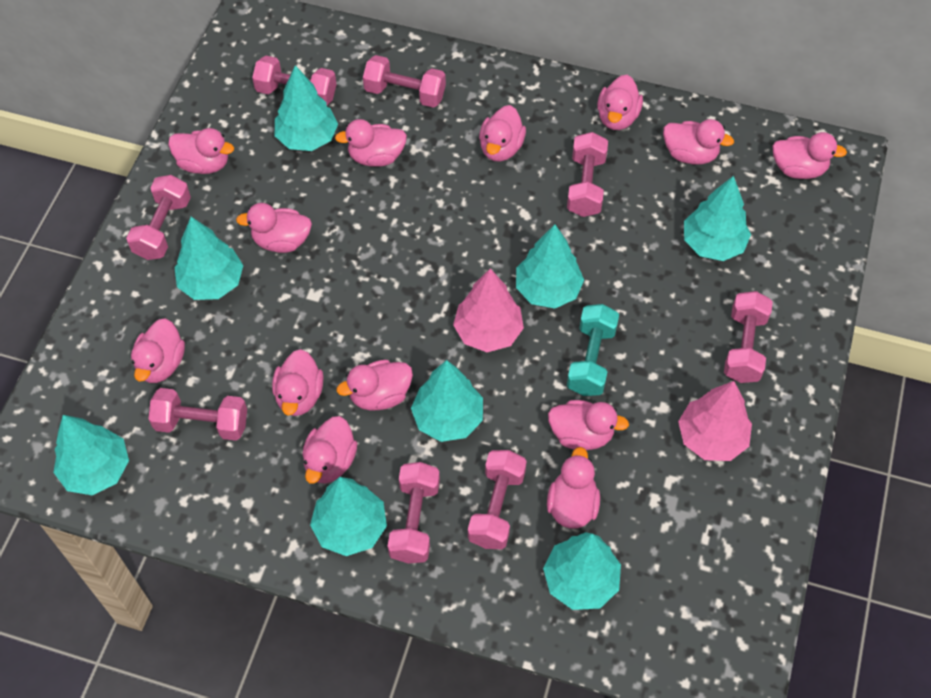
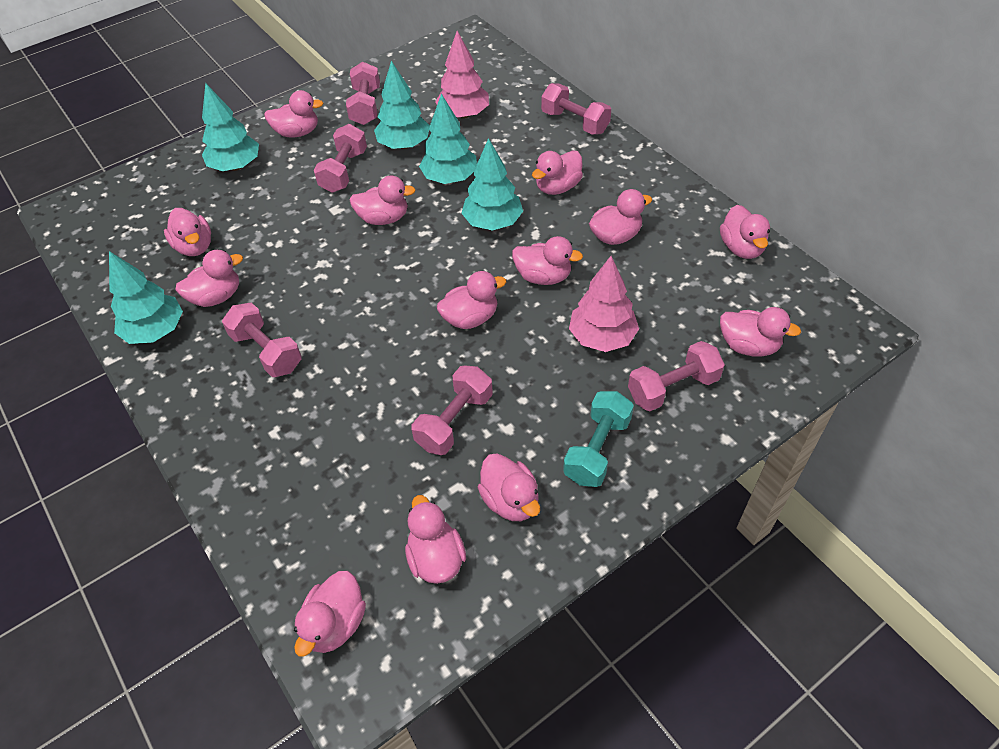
pink dumbbell: [126,175,191,260] [148,388,247,441] [252,56,337,105] [363,55,446,108] [388,462,440,564] [468,450,527,549] [567,132,608,217] [724,291,773,383] = 8 -> [222,302,302,377] [314,124,367,193] [346,62,380,125] [412,366,493,455] [541,83,611,135] [628,341,725,411] = 6
turquoise tree: [53,415,129,495] [174,217,243,300] [275,65,338,151] [310,477,387,556] [411,360,483,442] [516,224,584,309] [543,532,621,610] [684,176,751,261] = 8 -> [109,251,183,344] [202,83,259,171] [374,61,430,149] [419,94,477,184] [461,138,523,231] = 5

